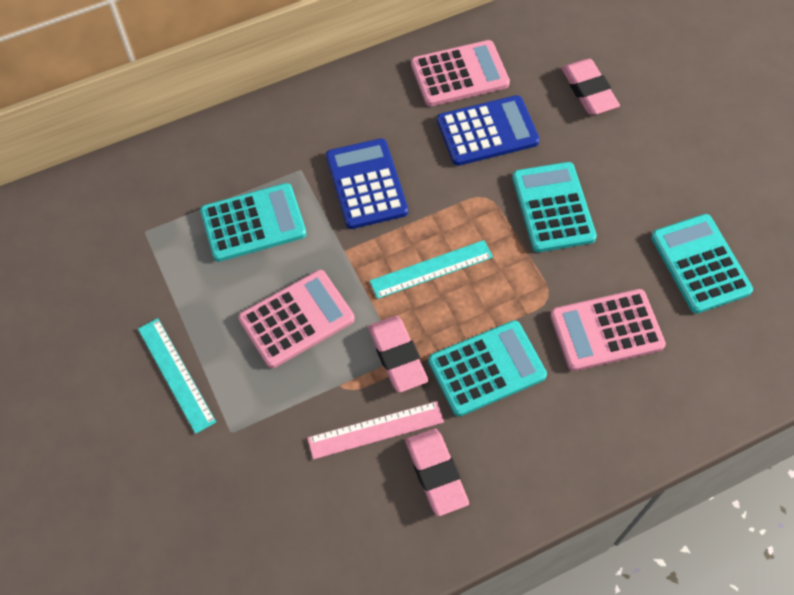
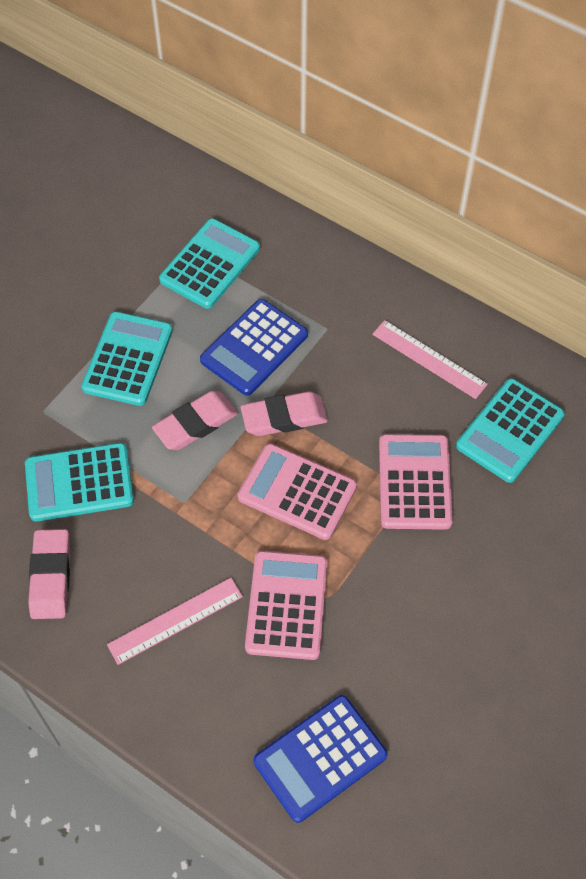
pink ruler: [307,401,444,459] = 1 -> [107,578,243,665] [372,320,488,399] = 2
turquoise ruler: [138,318,216,434] [370,240,493,299] = 2 -> none = 0

